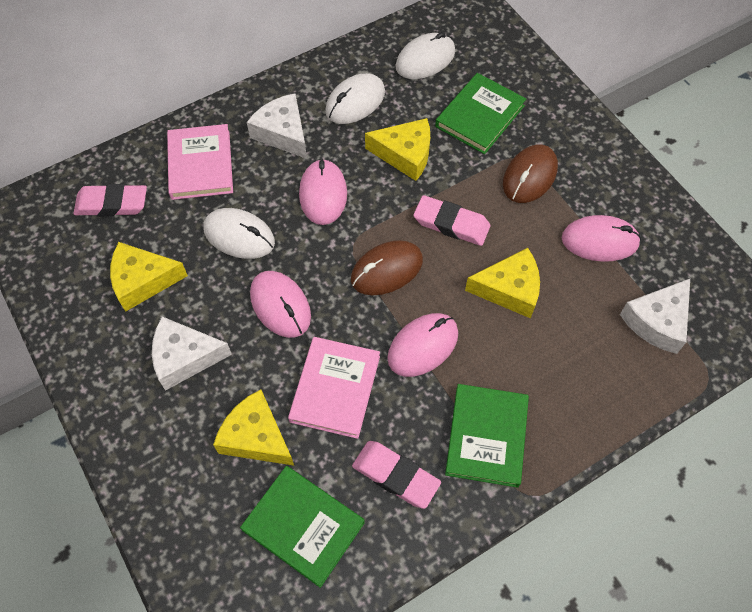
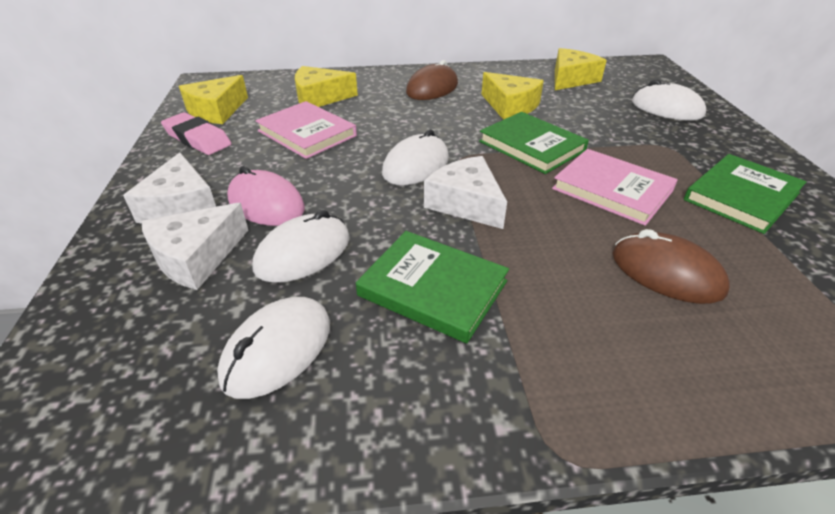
pink eraser: [73,184,147,216] [352,441,441,509] [413,195,490,246] = 3 -> [161,112,231,155] = 1
pink mouse: [250,271,311,338] [299,159,347,225] [387,313,458,377] [562,215,641,262] = 4 -> [227,166,305,226] = 1
white mouse: [203,208,275,259] [325,73,385,124] [395,32,455,79] = 3 -> [217,297,330,399] [253,210,350,283] [382,129,449,185] [632,79,706,121] = 4

